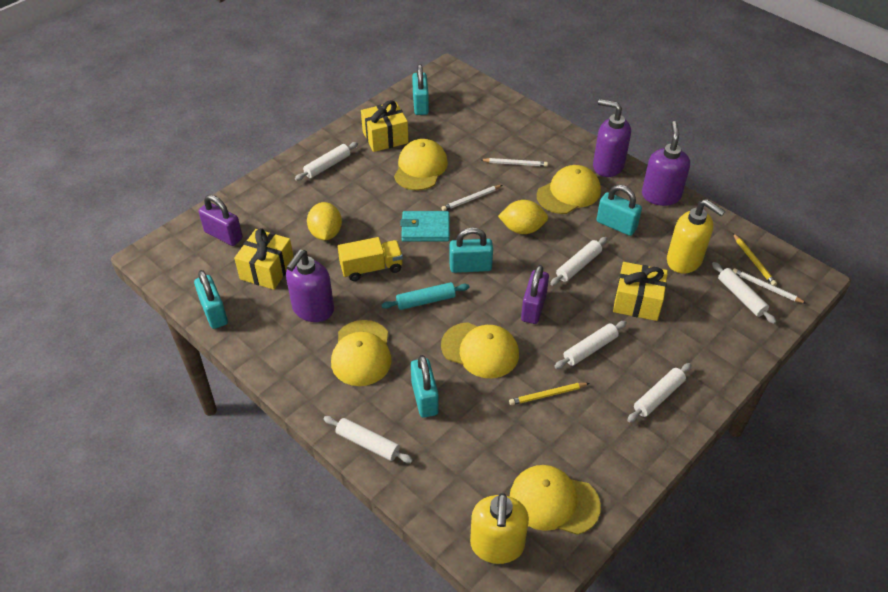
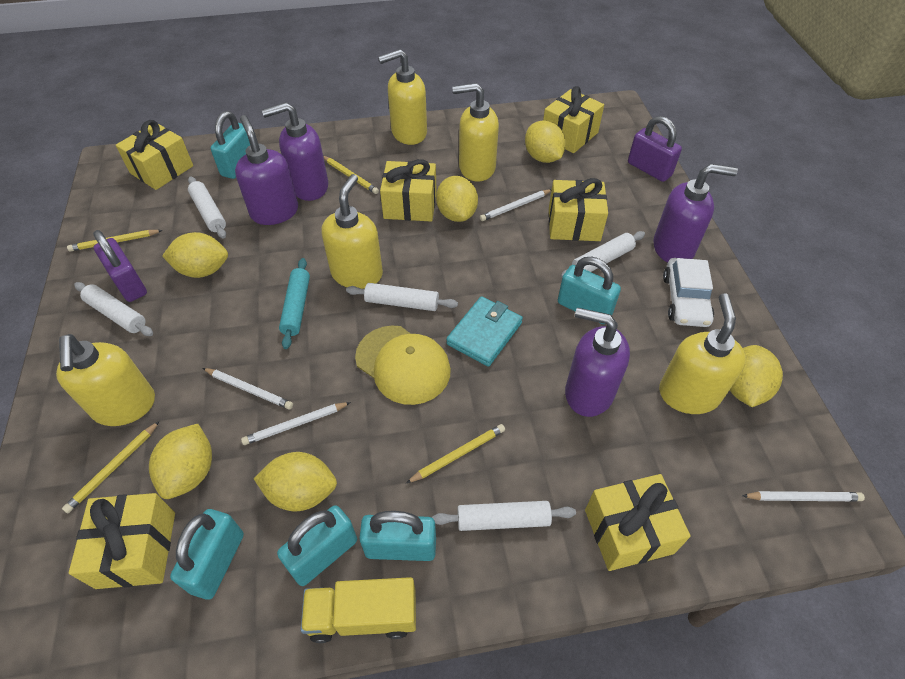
purple soap dispenser: [286,250,334,322] [593,99,631,177] [642,121,690,206] = 3 -> [235,115,298,225] [262,102,328,201] [565,307,630,417] [653,164,738,263] = 4
white car: none = 0 -> [663,258,714,327] = 1
white pencil: [441,185,502,211] [481,158,548,167] [733,268,807,304] = 3 -> [203,368,293,410] [241,402,351,445] [480,189,552,221] [742,491,865,501] = 4
white rolling pin: [295,142,358,181] [324,416,413,463] [550,237,608,286] [554,321,627,369] [627,363,692,422] [712,262,776,324] = 6 -> [74,282,153,336] [188,176,226,239] [346,283,458,311] [432,501,576,531] [561,231,645,278] = 5
yellow cap: [331,320,392,386] [394,139,448,191] [441,322,519,378] [510,465,601,535] [537,165,601,214] = 5 -> [355,325,451,405] = 1
yellow gift: [234,228,294,290] [361,100,409,152] [613,262,668,321] = 3 -> [69,493,175,589] [116,120,193,190] [380,159,437,221] [543,86,604,153] [549,178,608,241] [585,474,691,571] = 6
yellow lemon: [307,202,342,240] [498,200,548,234] = 2 -> [149,424,212,499] [162,232,228,278] [254,452,337,511] [436,176,478,222] [525,120,566,163] [730,345,783,407] = 6
yellow pencil: [509,383,589,405] [733,233,777,286] = 2 -> [62,421,160,513] [67,230,163,251] [323,156,379,194] [406,424,505,483] = 4
yellow soap dispenser: [470,493,529,564] [667,199,725,274] = 2 -> [56,334,155,426] [321,174,383,289] [378,49,427,145] [453,83,499,182] [659,293,746,414] = 5

